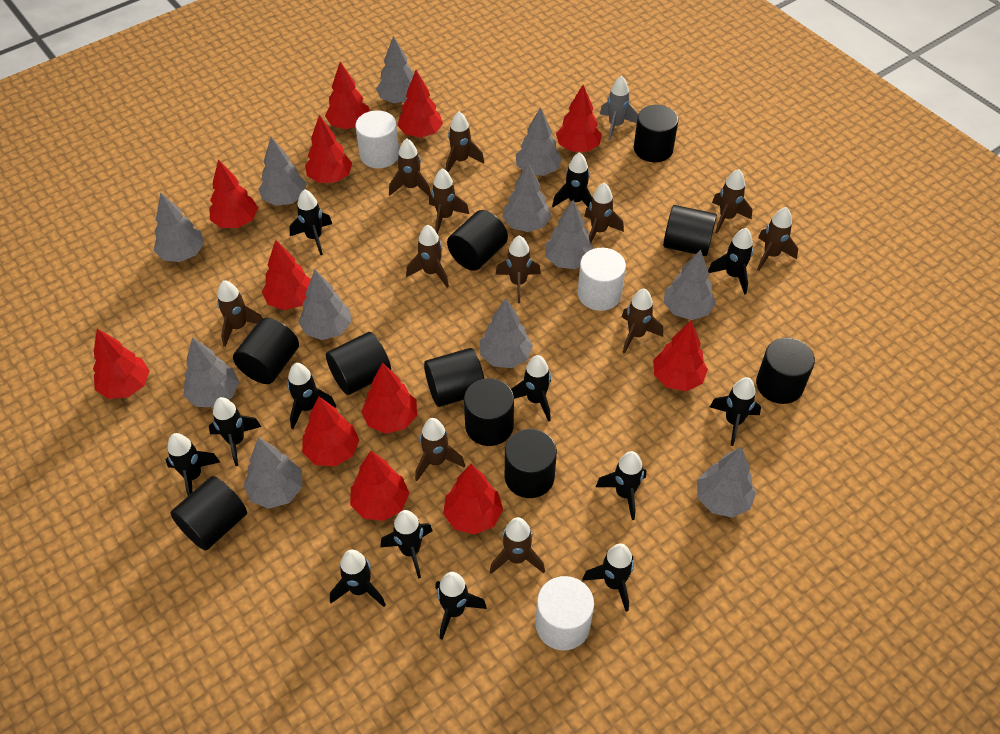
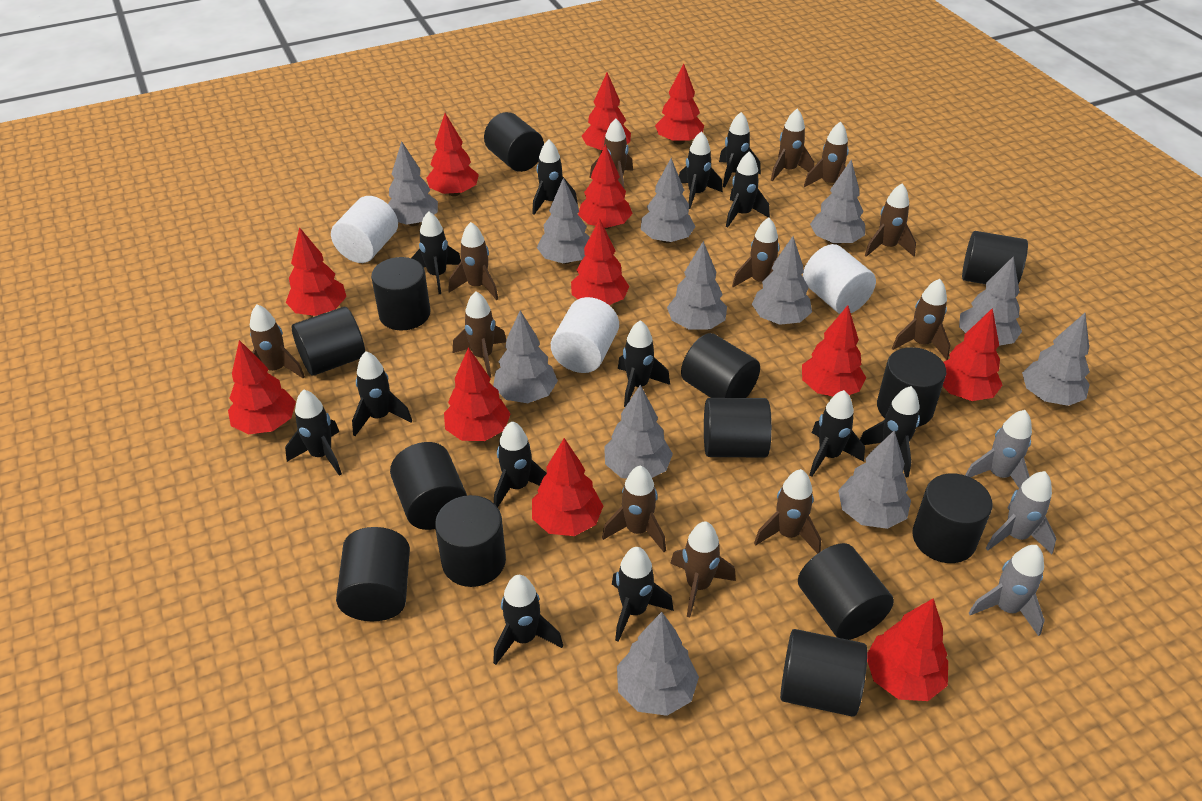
black cylinder: [170,476,247,550] [233,318,299,384] [326,332,391,395] [424,348,484,407] [447,210,508,271] [464,378,514,446] [505,429,557,498] [634,105,678,162] [663,205,717,256] [756,338,815,404] = 10 -> [292,307,365,376] [336,527,410,621] [371,257,430,330] [390,442,467,530] [435,495,506,587] [484,112,544,172] [681,333,760,398] [704,398,772,457] [780,629,868,717] [798,543,894,640] [877,347,946,427] [912,473,992,563] [962,231,1028,285] = 13
grey rocket: [600,76,638,140] = 1 -> [965,410,1032,488] [969,545,1045,636] [986,471,1057,554] = 3

